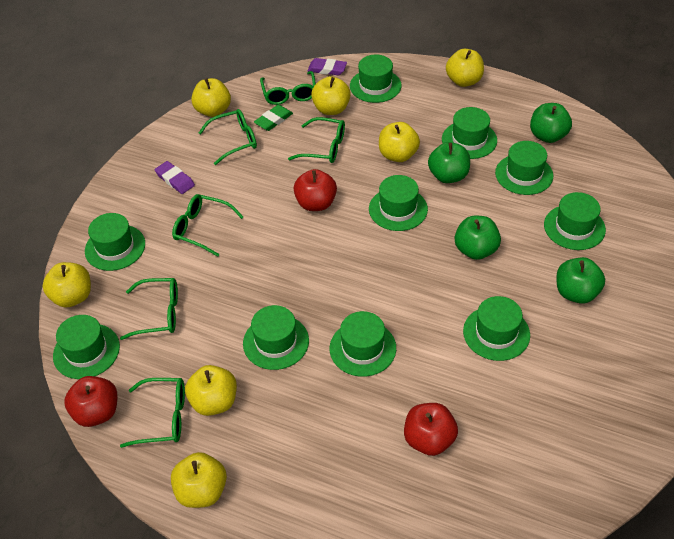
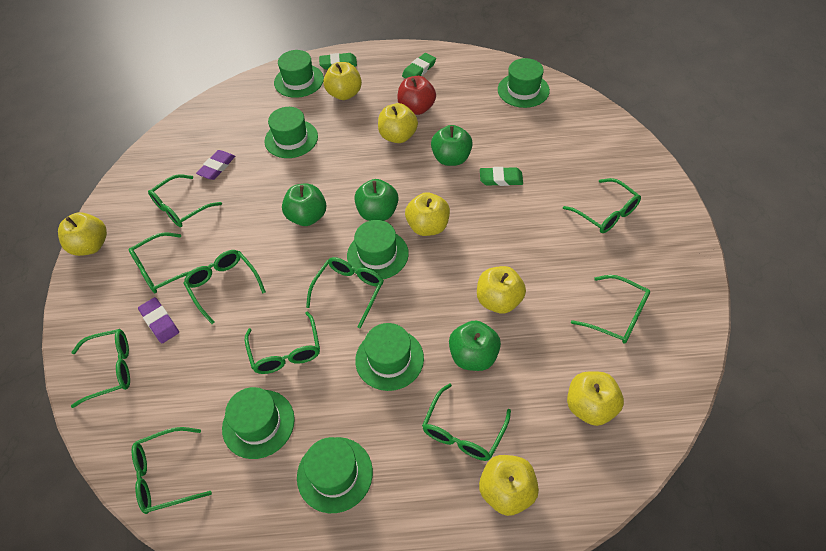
green eraser: [254,105,293,131] = 1 -> [319,53,357,69] [402,53,436,79] [480,167,523,186] = 3
green glasses: [120,278,178,340] [120,378,185,448] [172,194,243,257] [199,109,257,165] [260,71,316,105] [288,117,345,163] = 6 -> [71,329,130,408] [128,232,190,293] [131,427,212,514] [148,174,222,227] [183,250,266,324] [245,311,320,374] [306,257,384,328] [422,383,511,461] [563,178,641,233] [571,275,650,344] = 10
green hat: [53,315,120,379] [85,213,145,271] [243,305,309,370] [330,311,396,377] [350,55,402,103] [369,175,428,231] [442,107,497,159] [463,296,530,361] [495,141,553,195] [544,192,606,250] = 10 -> [222,387,295,459] [264,107,318,158] [274,50,324,98] [297,437,373,513] [347,220,409,279] [355,323,424,391] [498,58,550,108] = 7
red apple: [64,376,117,427] [294,169,337,211] [404,403,458,456] = 3 -> [397,76,436,115] = 1

